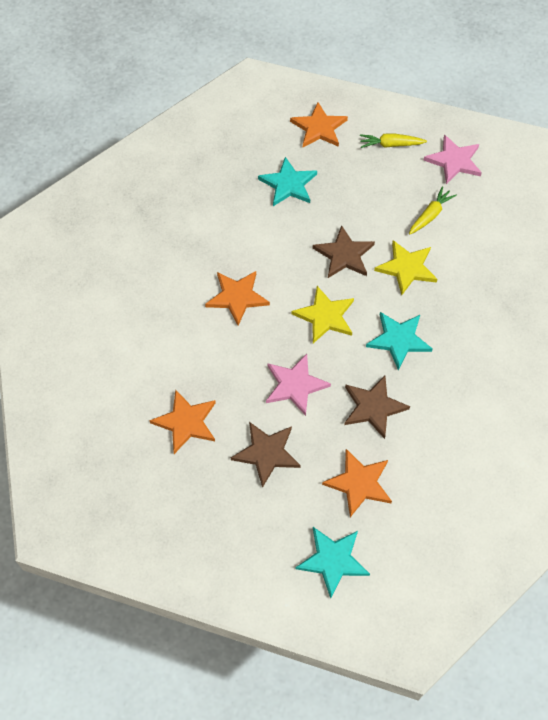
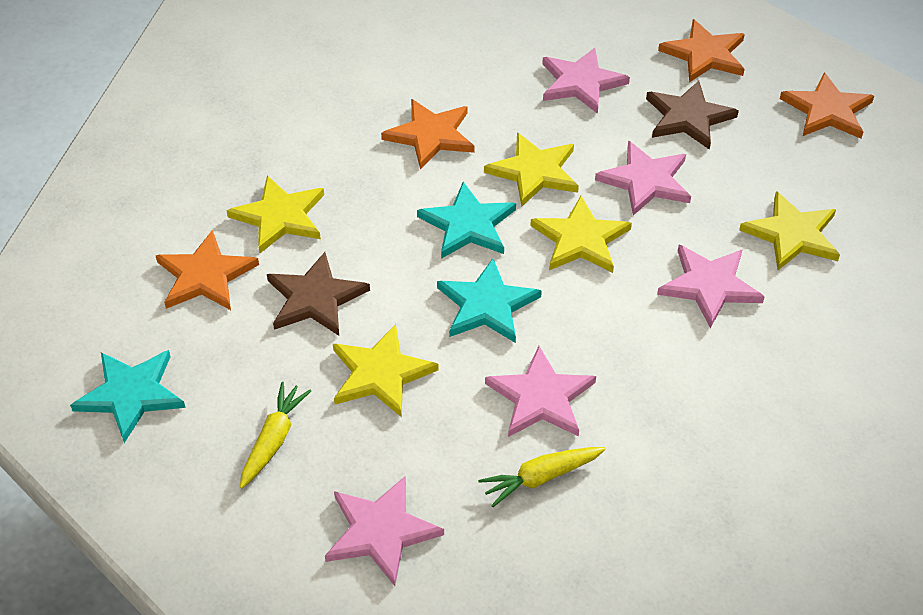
brown star: [231,422,301,488] [313,225,375,278] [344,376,410,439] = 3 -> [267,252,370,336] [646,81,739,150] = 2
pink star: [266,354,331,416] [424,135,482,184] = 2 -> [325,476,444,586] [485,346,596,437] [542,48,630,114] [595,141,691,216] [657,245,765,328] = 5
yellow star: [291,286,354,343] [374,240,438,295] = 2 -> [227,176,324,254] [333,324,439,418] [484,133,579,207] [530,196,632,273] [739,191,840,270] = 5

